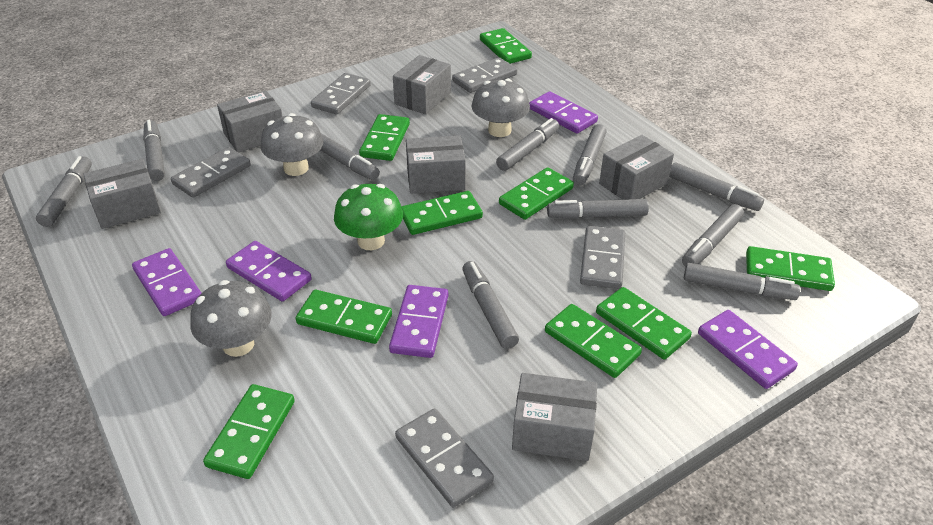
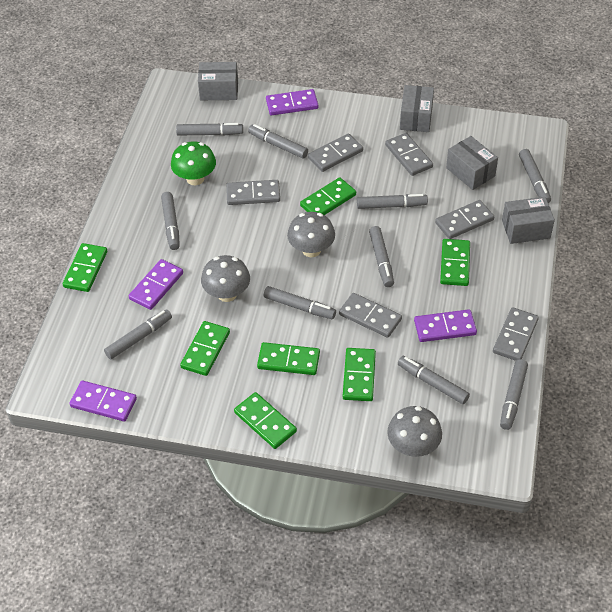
green domino: [203,384,295,479] [296,290,392,344] [359,114,410,161] [401,191,483,235] [480,28,532,64] [499,167,574,220] [545,304,642,378] [596,287,692,360] [746,246,835,291] = 9 -> [63,243,107,292] [180,321,230,376] [234,392,297,449] [257,342,320,375] [300,177,356,215] [343,348,376,401] [440,239,470,286] = 7
grey box: [83,159,161,229] [217,90,283,152] [393,55,451,114] [406,135,466,194] [512,373,597,461] [599,135,674,200] = 6 -> [198,62,238,100] [400,85,434,132] [446,136,498,190] [502,197,555,244] = 4
grey domino: [171,147,251,198] [311,73,371,115] [395,409,494,507] [452,57,517,93] [580,226,625,289] = 5 -> [226,180,280,205] [308,133,363,172] [339,293,402,338] [385,133,433,176] [435,200,494,239] [493,307,539,361] = 6
purple domino: [132,248,201,316] [226,241,312,302] [389,285,448,358] [529,91,598,134] [698,310,798,389] = 5 -> [70,381,137,422] [129,259,183,310] [266,89,318,115] [414,309,477,342] = 4

